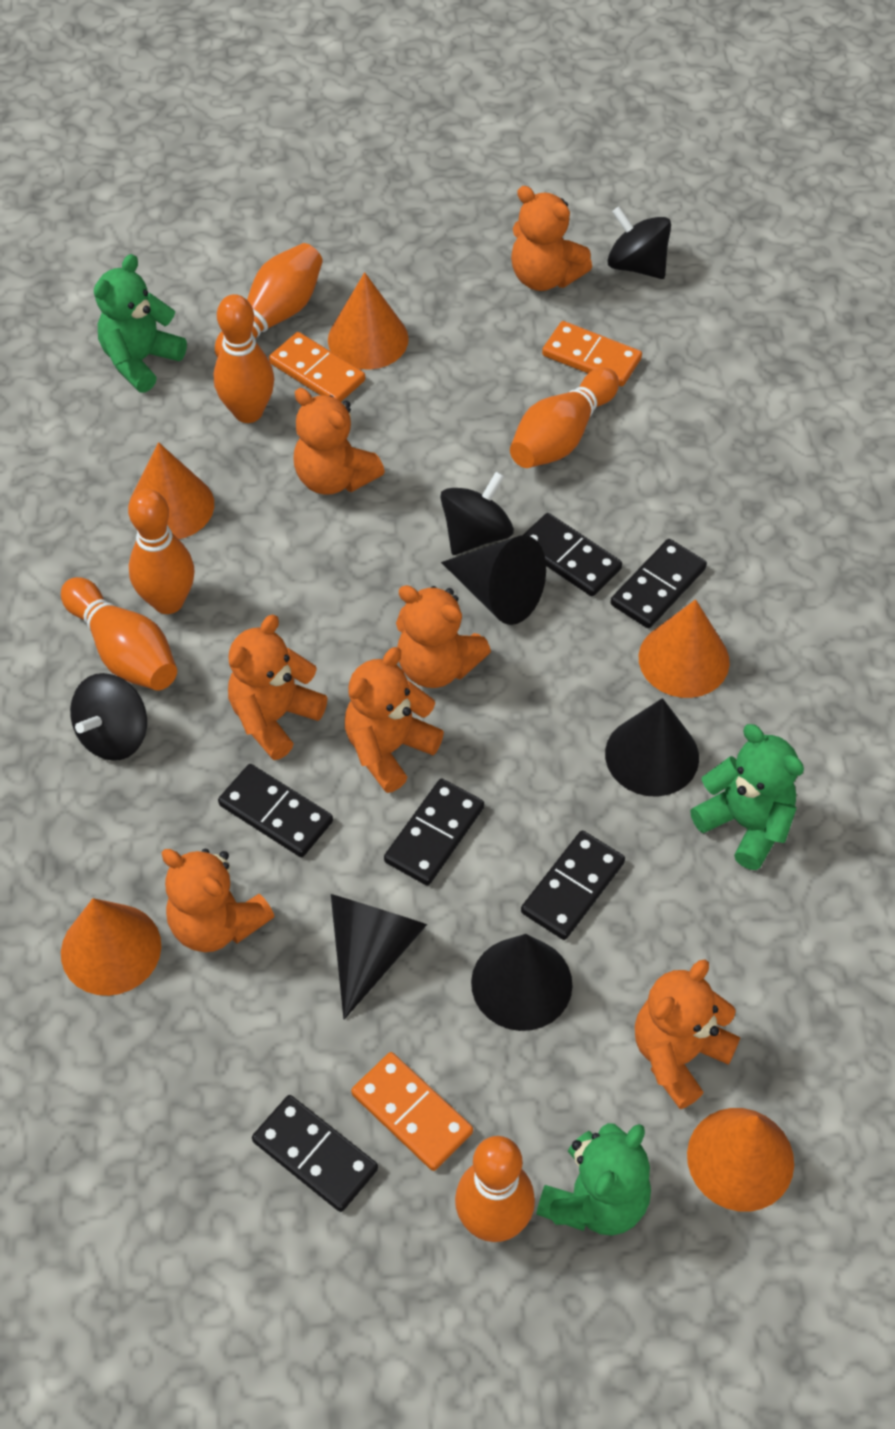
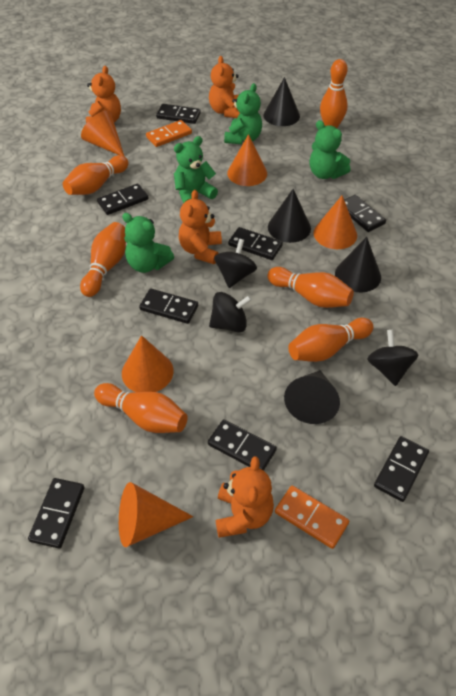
black domino: [218,764,333,857] [252,1095,378,1212] [384,778,484,886] [521,830,625,940] [523,513,622,596] [611,539,707,628] = 6 -> [28,478,84,549] [97,184,149,215] [139,288,198,324] [156,104,201,124] [208,420,277,471] [228,227,283,260] [344,195,386,232] [374,436,429,502] = 8
green teddy bear: [94,254,187,392] [536,1123,651,1236] [690,724,804,870] = 3 -> [122,213,174,273] [174,136,218,203] [224,83,262,144] [309,120,350,179] = 4
orange domino: [269,332,365,402] [351,1052,473,1171] [542,321,642,386] = 3 -> [146,120,192,147] [275,486,349,549] = 2
orange teddy bear: [161,848,274,952] [228,615,328,760] [293,388,385,495] [345,647,444,793] [396,585,491,688] [511,186,592,291] [635,960,740,1109] = 7 -> [86,66,121,123] [179,190,222,264] [209,56,240,118] [216,456,274,538] = 4

